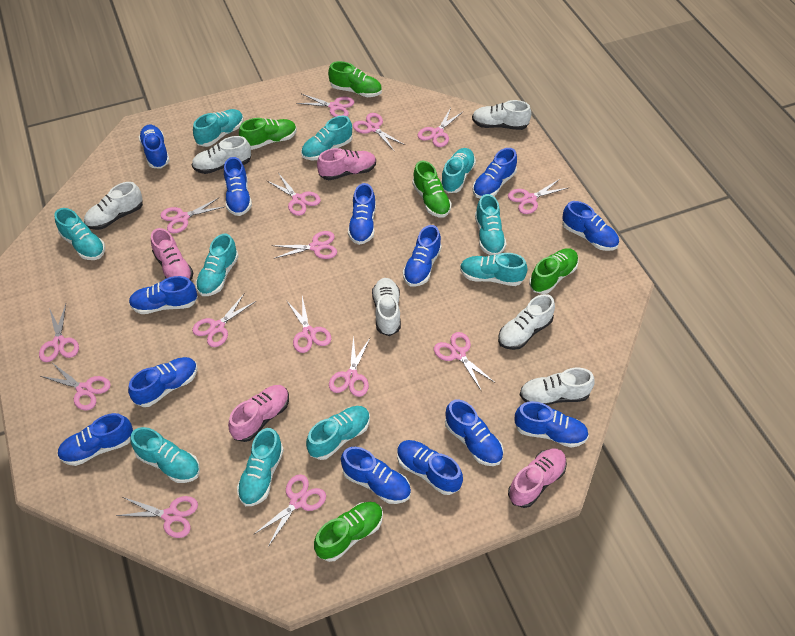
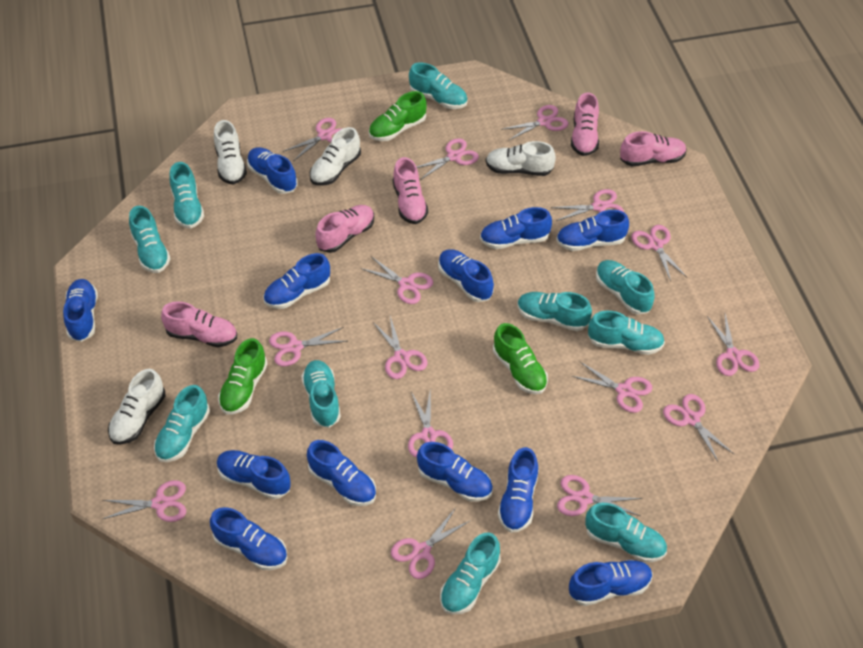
blue shoe: [57,413,133,466] [128,357,198,407] [129,276,198,314] [139,124,170,169] [224,157,252,216] [341,447,411,504] [348,183,376,245] [397,440,463,495] [403,225,442,287] [445,399,504,466] [473,148,517,198] [514,401,589,448] [562,201,619,251] = 13 -> [63,279,98,342] [210,507,287,570] [217,450,291,499] [247,147,298,194] [263,253,330,309] [307,440,376,506] [417,442,493,502] [438,249,494,302] [480,207,552,249] [498,447,538,533] [556,210,629,251] [569,560,653,606] = 12
green shoe: [239,118,297,150] [314,502,383,562] [328,61,382,97] [412,161,452,217] [529,248,579,294] = 5 -> [218,338,268,414] [369,91,427,141] [493,323,548,394] = 3
pink shoe: [151,228,193,280] [228,385,289,442] [317,148,376,180] [508,448,567,508] = 4 -> [161,301,237,347] [315,205,374,253] [393,157,428,224] [571,92,599,156] [620,131,687,166] = 5
white shoe: [84,182,143,230] [192,136,251,174] [372,278,401,336] [472,100,531,130] [498,294,555,350] [520,368,595,405] = 6 -> [108,369,165,445] [214,120,247,185] [310,127,361,186] [486,141,556,176] = 4

